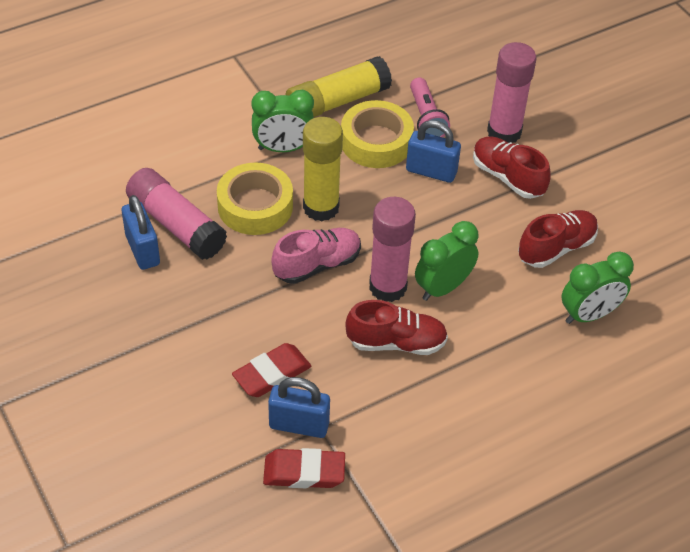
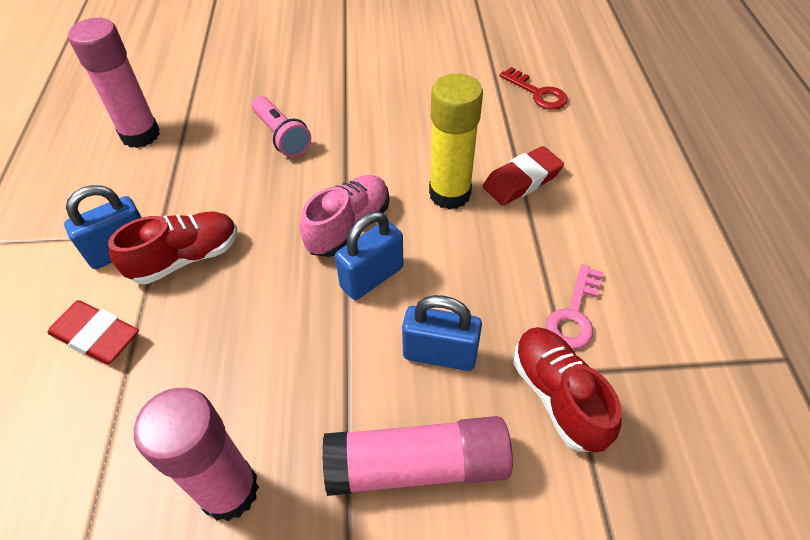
green clock: [251,90,314,152] [415,221,479,301] [561,251,634,324] = 3 -> none = 0
pink key: none = 0 -> [546,264,604,349] = 1
red key: none = 0 -> [499,67,568,110] = 1
red shoe: [345,300,448,355] [473,136,551,199] [518,210,598,268] = 3 -> [108,212,237,284] [513,327,622,453] = 2
yellow glue stick: [286,56,392,117] [303,117,343,221] = 2 -> [429,73,483,209] = 1
yellow tape: [217,162,293,235] [341,100,414,168] = 2 -> none = 0

